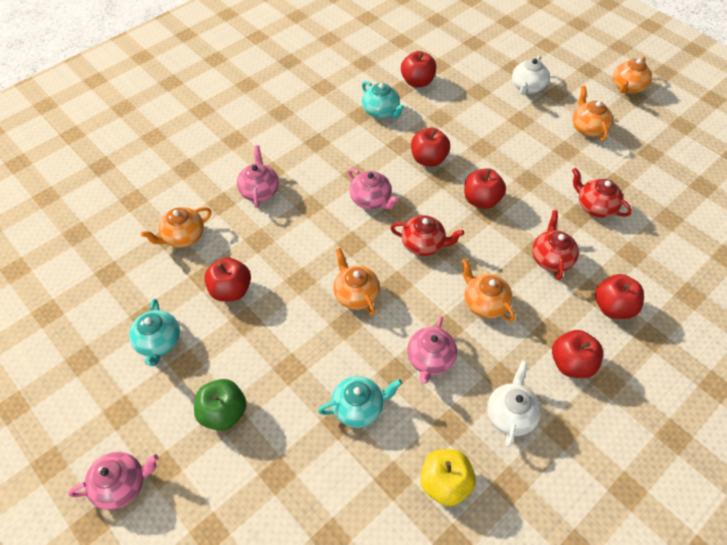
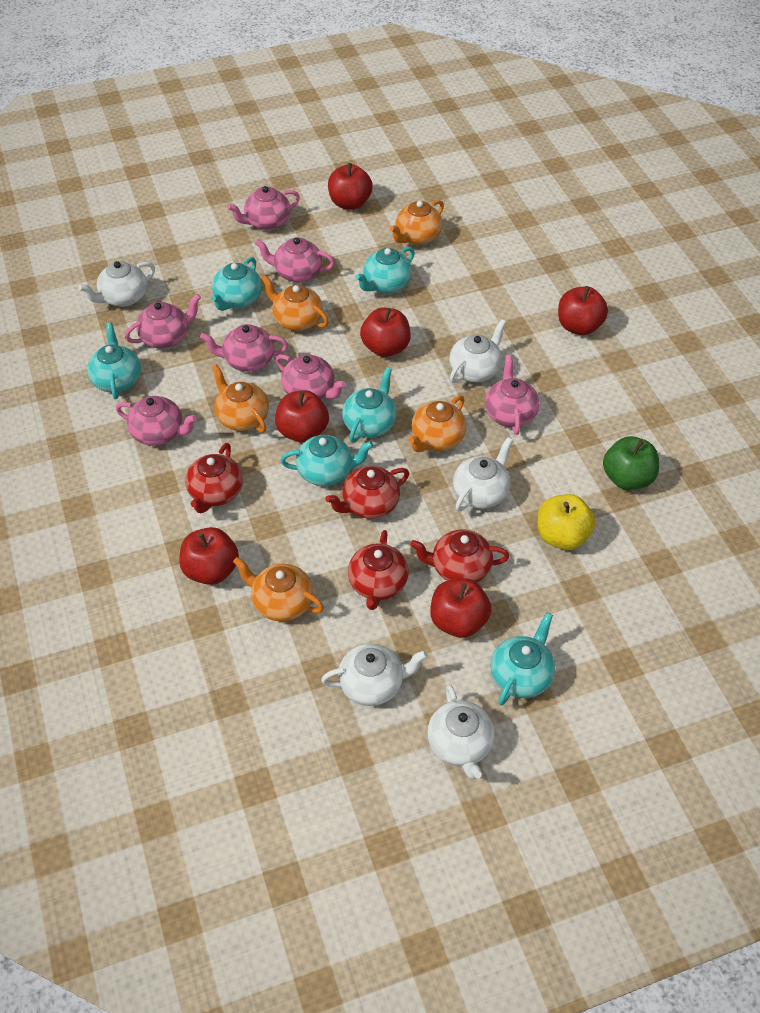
pink teapot: [68,452,159,510] [237,145,279,208] [348,168,399,209] [407,316,457,384] = 4 -> [116,396,197,446] [125,294,201,348] [200,324,288,372] [227,186,300,230] [255,237,335,283] [276,354,346,399] [485,355,539,435] = 7
red teapot: [390,215,464,256] [532,210,579,280] [572,168,632,218] = 3 -> [185,443,243,513] [325,466,409,519] [348,530,409,610] [410,529,510,583] = 4
turquoise teapot: [129,299,180,366] [318,376,402,428] [362,81,404,118] = 3 -> [87,323,141,399] [211,257,262,311] [280,435,373,486] [342,367,397,443] [355,247,415,293] [490,612,555,705] = 6
white teapot: [487,361,541,447] [512,55,550,95] = 2 -> [79,261,155,307] [321,643,428,706] [427,685,495,779] [449,319,506,383] [453,437,513,511] = 5

